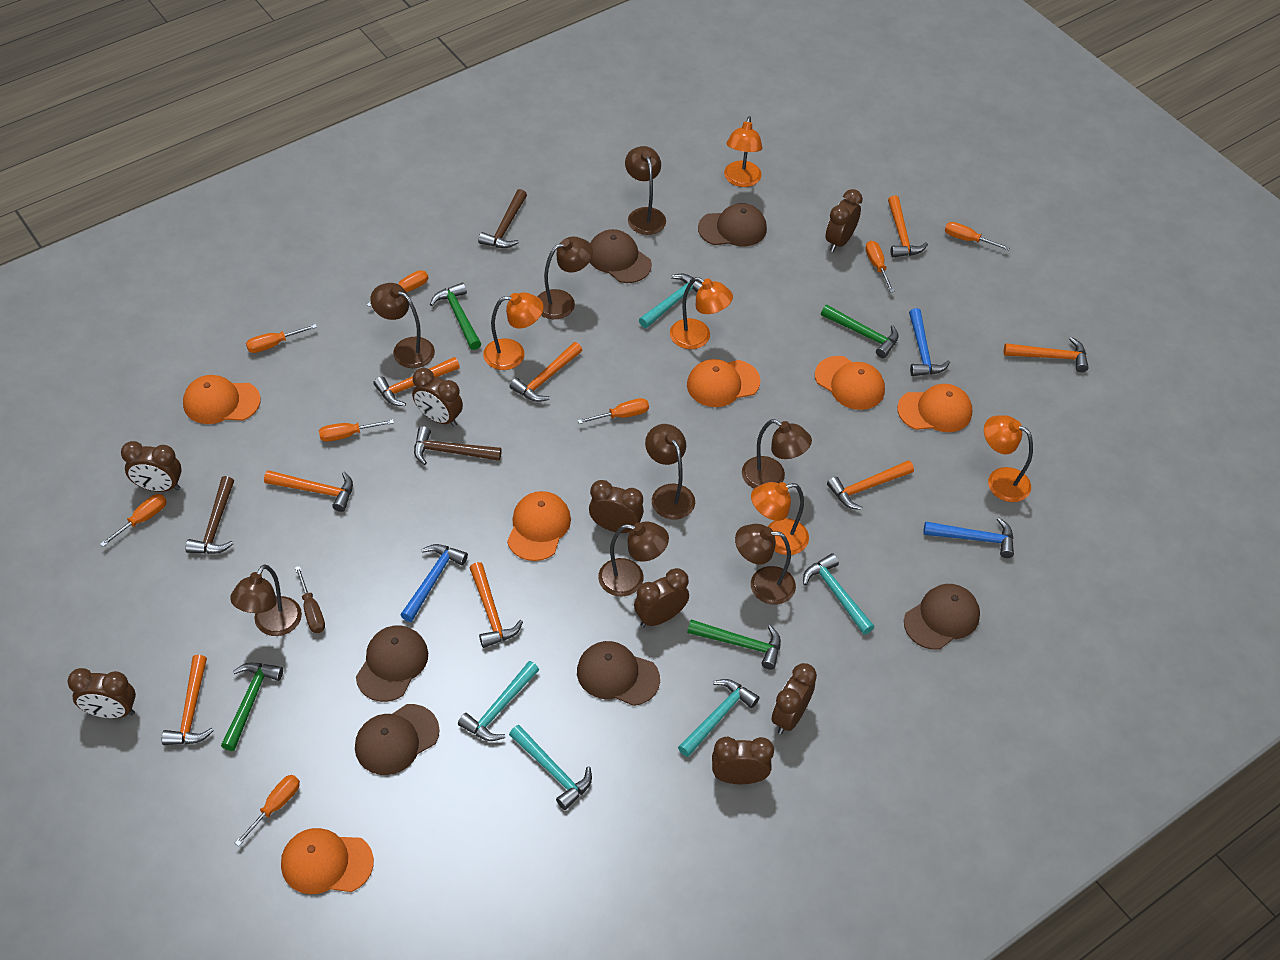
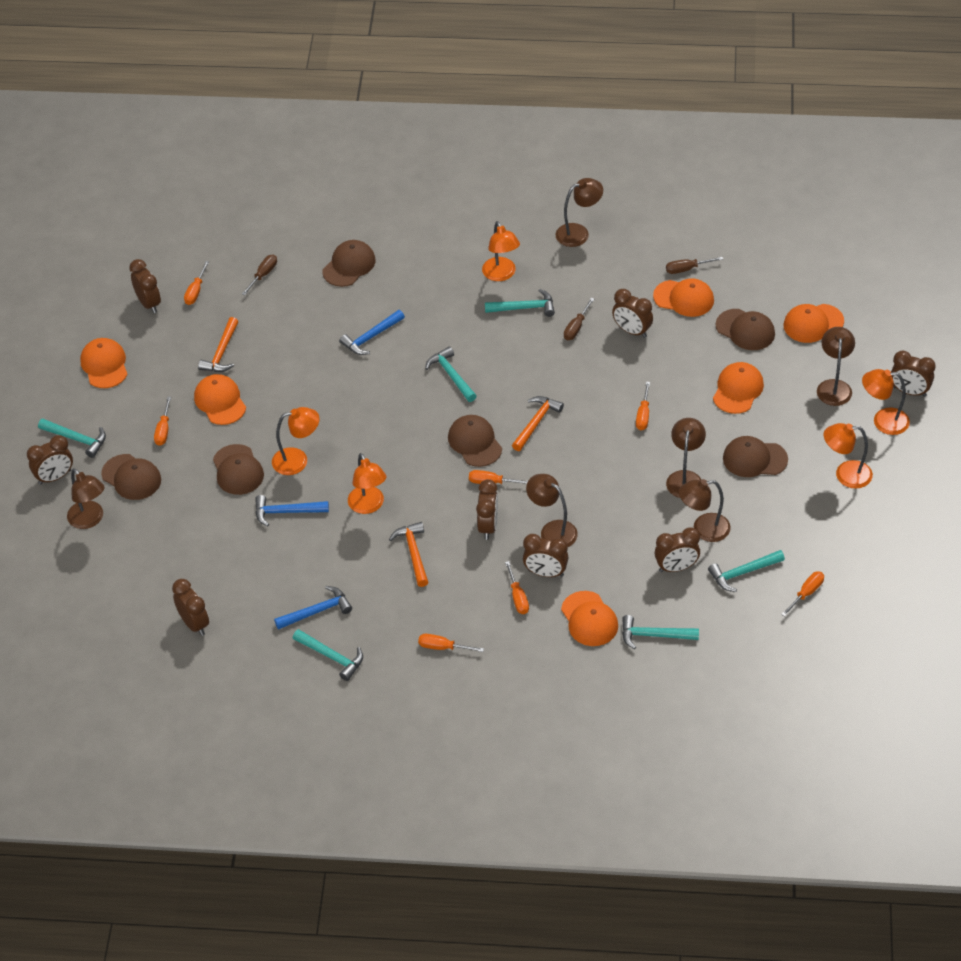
brown hammer: [185,476,234,554] [414,426,502,465] [478,189,527,248] = 3 -> none = 0
brown lamp: [230,564,302,636] [370,283,435,368] [537,237,593,319] [598,522,669,596] [625,146,666,235] [645,424,695,519] [735,524,796,605] [742,419,812,489] = 8 -> [67,468,104,529] [526,474,578,547] [555,178,603,247] [666,418,706,498] [679,479,731,542] [817,327,855,406] = 6
brown screwdriver: [295,566,325,633] = 1 -> [242,255,277,295] [564,298,594,340] [666,257,723,274] = 3
green hammer: [221,663,283,751] [430,282,481,350] [687,620,781,670] [821,305,899,358] = 4 -> none = 0
orange hammer: [162,655,214,745] [264,470,353,512] [373,357,460,406] [470,562,523,648] [509,342,582,402] [827,460,914,510] [888,196,928,257] [1004,337,1089,372] = 8 -> [198,317,239,372] [389,522,428,587] [512,396,564,451] = 3
orange screwdriver: [100,494,167,547] [235,775,300,846] [246,324,317,353] [319,419,394,442] [367,270,428,307] [578,398,649,424] [865,241,895,293] [945,222,1010,250] = 8 -> [154,397,171,446] [184,261,209,305] [418,634,484,652] [469,470,528,484] [505,561,529,614] [636,382,650,430] [781,571,824,617] = 7
turquoise hammer: [458,661,539,741] [509,725,592,810] [639,274,702,328] [678,679,760,757] [803,553,874,634] = 5 -> [38,419,106,458] [293,629,363,681] [425,346,477,402] [485,289,555,317] [622,615,699,649] [708,550,785,592] = 6

